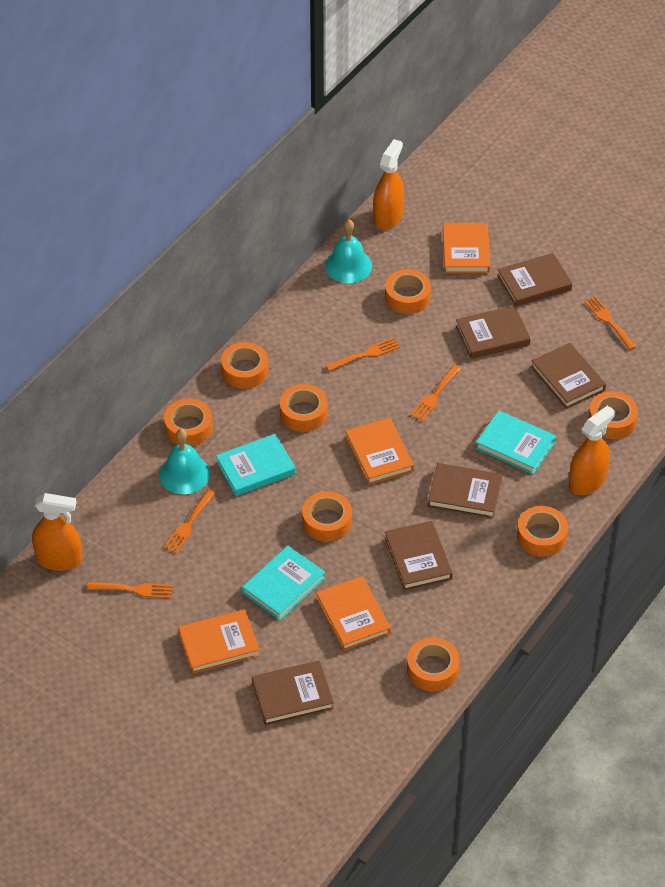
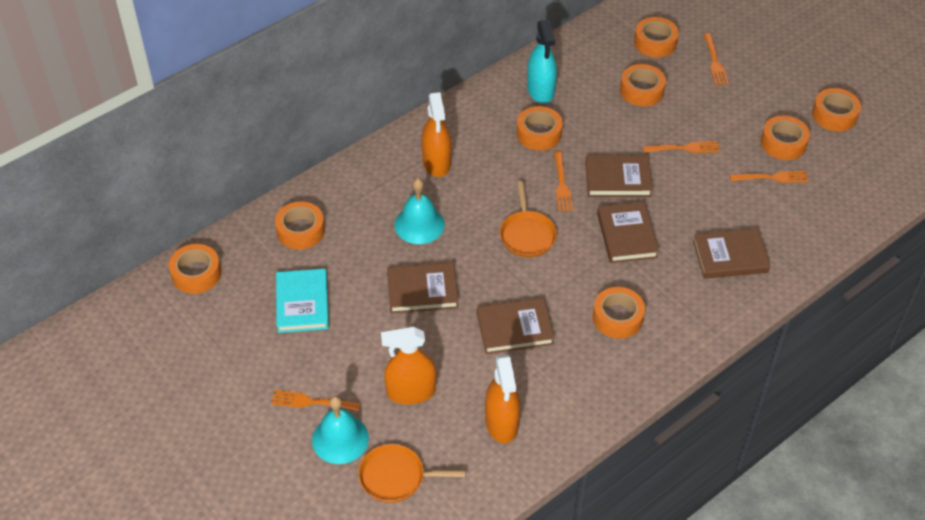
brown book: [252,661,334,725] [385,521,453,591] [428,463,502,518] [456,306,531,359] [497,253,572,306] [531,343,606,409] = 6 -> [387,263,458,314] [477,298,554,354] [585,156,653,197] [597,202,659,263] [693,229,770,279] = 5
orange book: [178,609,260,674] [316,576,391,651] [345,418,414,485] [442,223,490,273] = 4 -> none = 0
orange pan: none = 0 -> [358,444,465,503] [500,181,557,257] = 2
turquoise book: [216,434,296,496] [242,546,325,620] [476,410,556,474] = 3 -> [276,269,329,333] = 1
turquoise spray bottle: none = 0 -> [527,20,557,103] = 1

